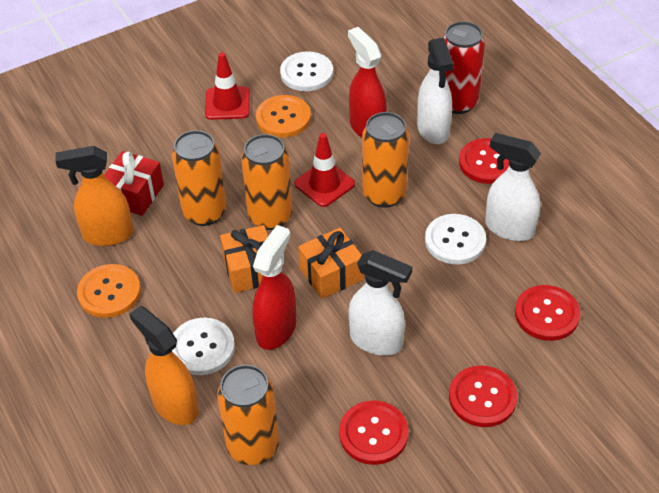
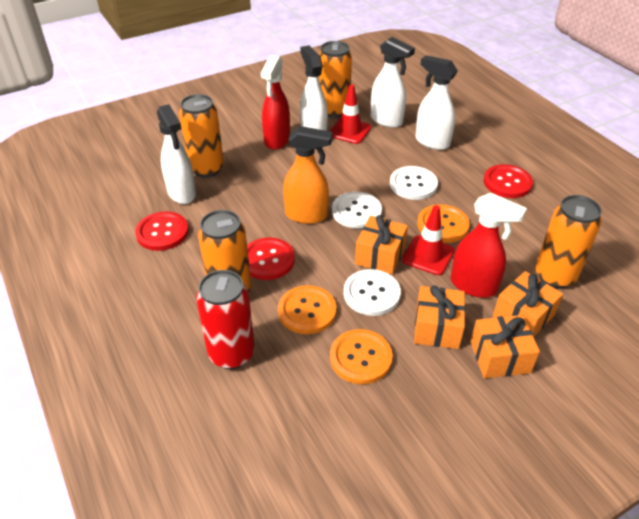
orange button: [77,264,141,318] [256,95,311,138] = 2 -> [278,285,336,334] [330,329,393,384] [417,204,469,243] = 3
orange gift: [220,225,268,293] [298,228,363,299] = 2 -> [355,215,408,275] [414,285,465,349] [470,315,540,378] [493,271,563,337] = 4
orange spray bottle: [55,146,134,246] [129,306,199,425] = 2 -> [283,126,333,224] = 1
red button: [339,400,409,465] [449,365,517,427] [459,138,509,184] [515,285,580,341] = 4 -> [135,211,189,251] [247,238,295,280] [484,164,533,198] = 3
red gift: [104,151,164,216] = 1 -> none = 0
white spray bottle: [349,250,412,356] [417,38,454,144] [485,133,541,241] = 3 -> [157,104,196,204] [300,45,328,131] [371,37,415,128] [415,55,458,150] = 4

